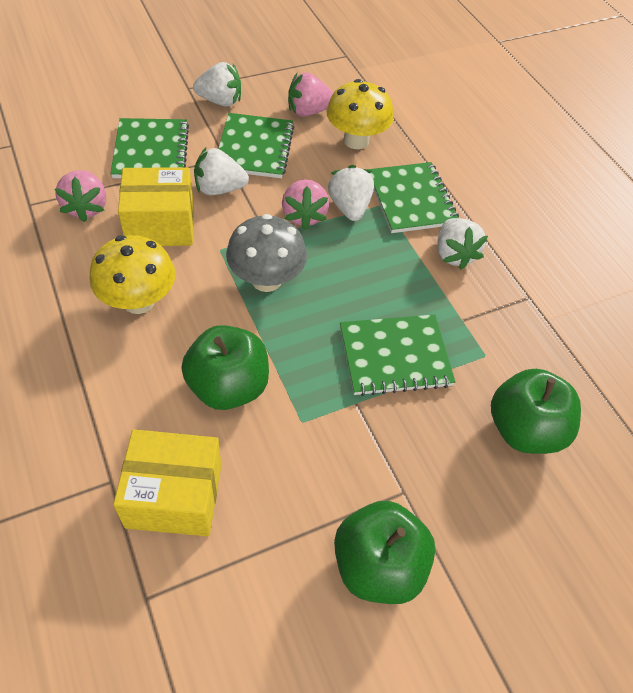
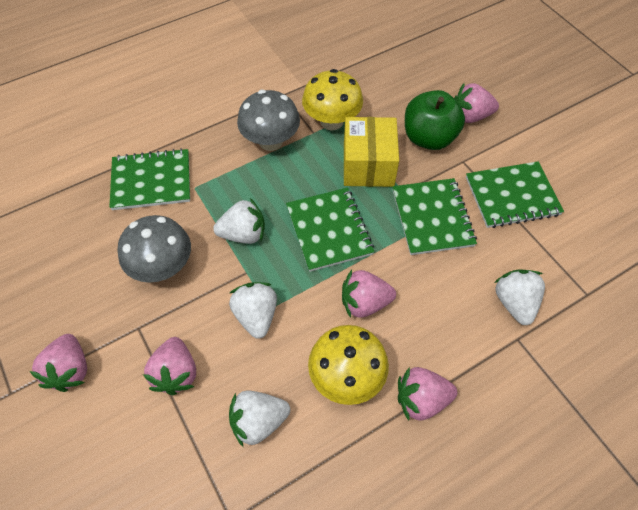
green apple: [181,325,269,410] [334,501,436,604] [491,369,581,454] = 3 -> [405,90,465,150] = 1
grey mushroom: [226,214,307,292] = 1 -> [117,215,191,283] [237,90,300,151] = 2
pink strawberry: [55,170,106,222] [282,179,329,230] [288,72,333,117] = 3 -> [29,334,87,392] [143,337,196,395] [342,270,396,318] [398,367,457,421] [454,83,499,123] = 5
yellow box: [113,429,221,536] [118,167,194,246] = 2 -> [344,117,399,187] = 1

